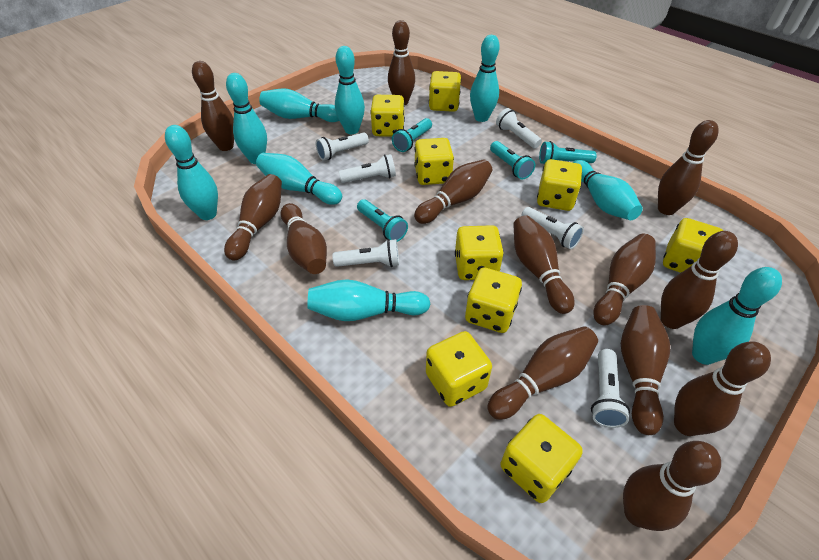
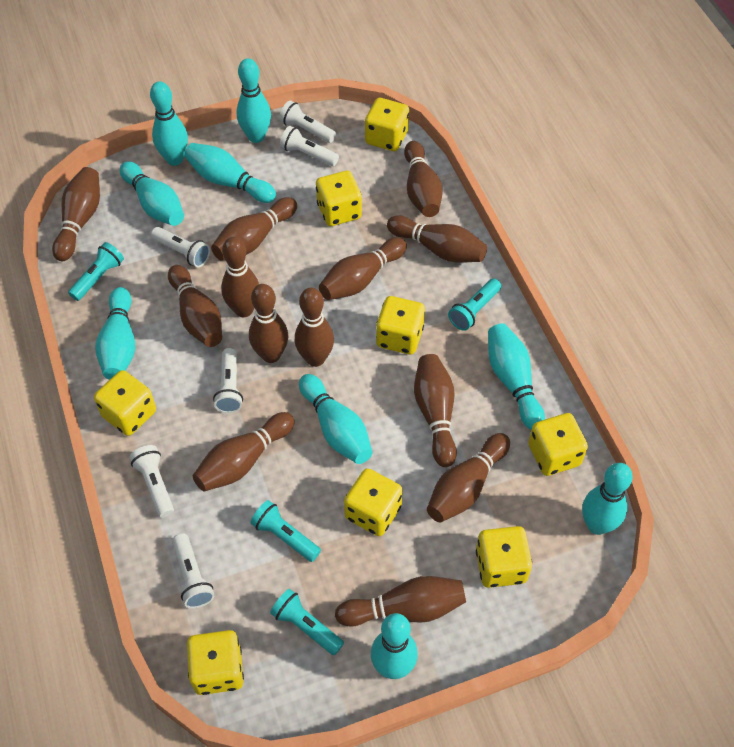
yellow dice: [370,95,405,137] [414,138,454,185] [426,331,492,407] [429,71,461,112] [455,225,504,280] [465,267,522,333] [501,414,583,503] [537,159,582,211] [663,218,723,273] = 9 -> [94,370,156,436] [187,630,244,695] [316,171,362,226] [344,468,403,536] [365,98,409,151] [376,296,425,355] [476,526,532,588] [528,413,588,476] = 8

